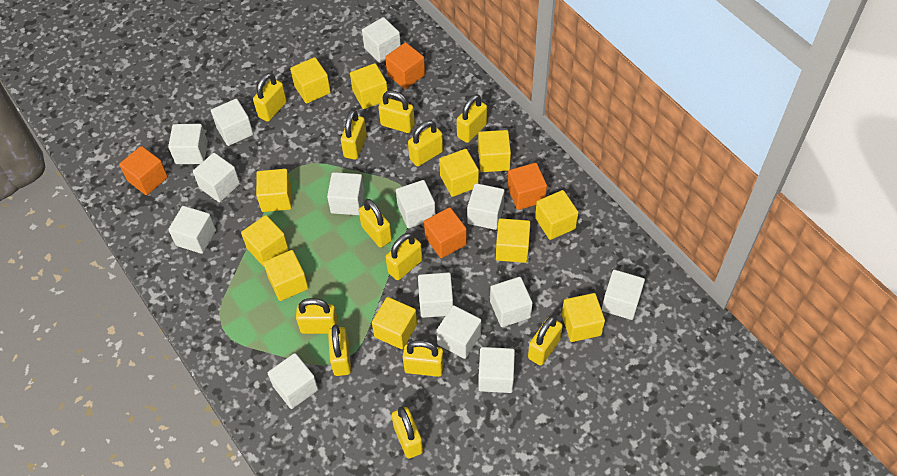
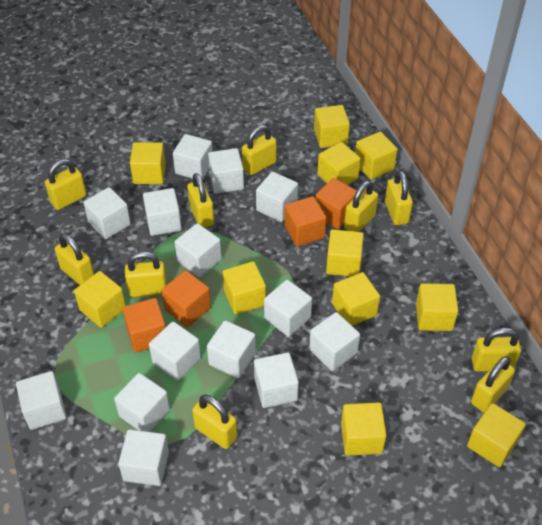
yellow padlock: [253,73,287,122] [296,298,338,334] [328,325,351,376] [341,110,367,160] [359,199,392,248] [378,91,415,133] [386,233,423,280] [392,407,423,459] [403,340,444,377] [408,120,443,167] [457,94,487,143] [528,316,563,366] = 12 -> [45,159,86,210] [55,233,94,285] [125,252,167,297] [187,173,214,228] [192,394,238,449] [242,125,276,175] [344,181,378,232] [385,170,413,225] [471,356,515,413] [472,328,521,372] = 10

